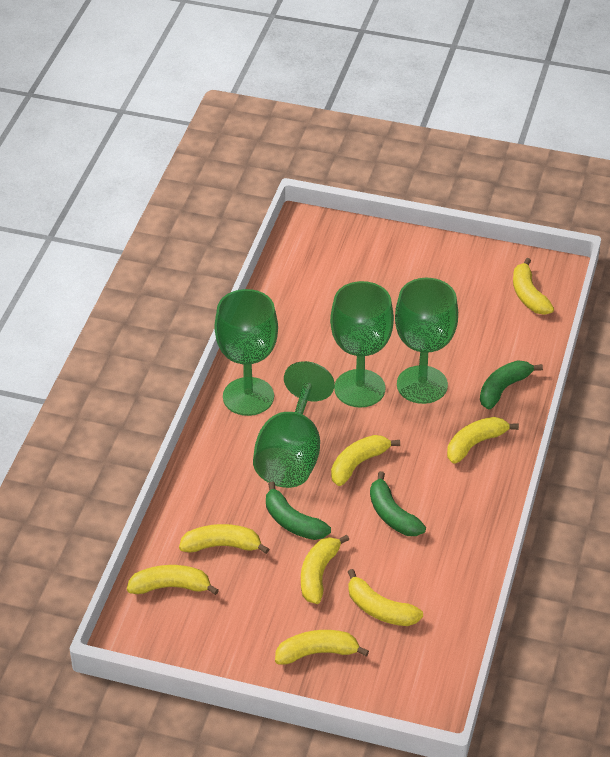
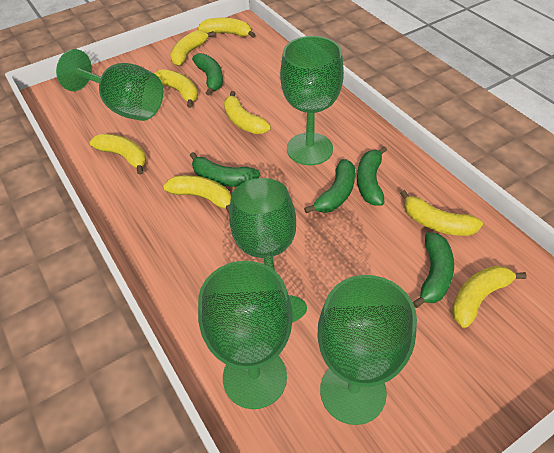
green banana: [266,482,331,540] [370,471,426,536] [480,360,543,409] = 3 -> [190,152,260,187] [192,53,223,96] [304,159,355,213] [357,146,387,206] [413,232,454,308] = 5
green goblet: [214,289,278,416] [253,361,335,488] [330,281,394,408] [395,278,458,404] = 4 -> [56,49,163,121] [198,261,293,409] [229,178,307,323] [280,36,344,165] [318,275,417,425] = 5

